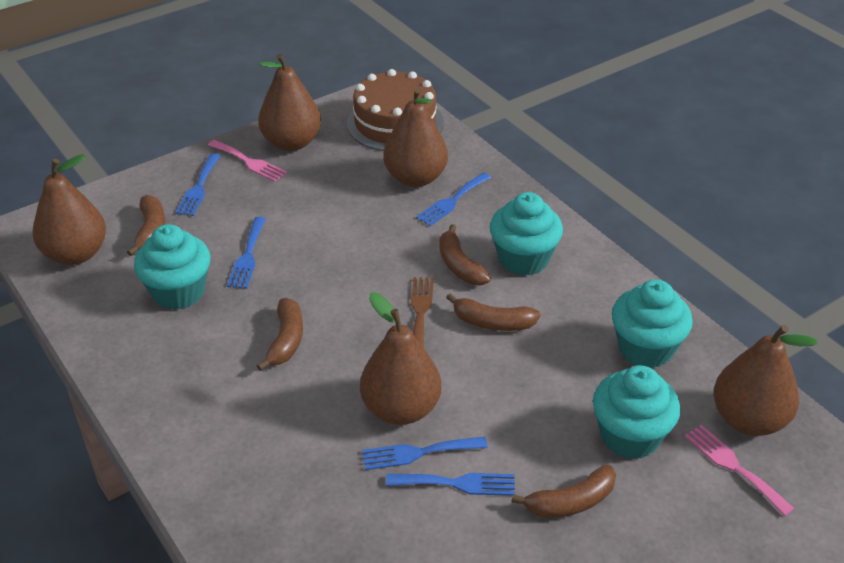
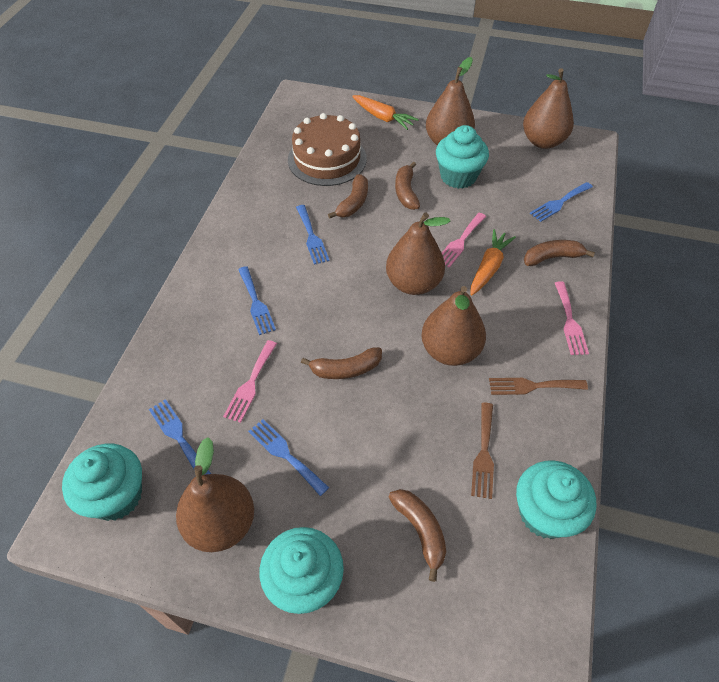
brown fork: [411,277,434,348] = 1 -> [471,403,494,499] [489,378,588,395] = 2
orange carrot: none = 0 -> [352,95,419,130] [470,229,516,296] = 2
pink fork: [208,140,287,182] [685,425,795,516] = 2 -> [223,340,277,423] [442,213,486,268] [555,281,589,355] = 3

